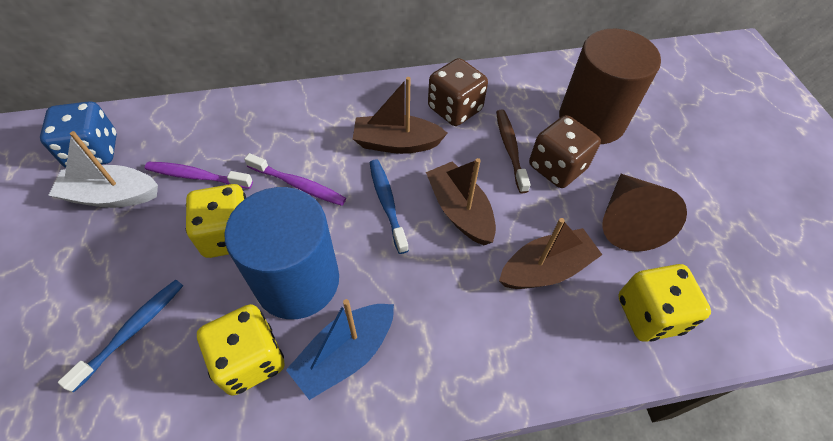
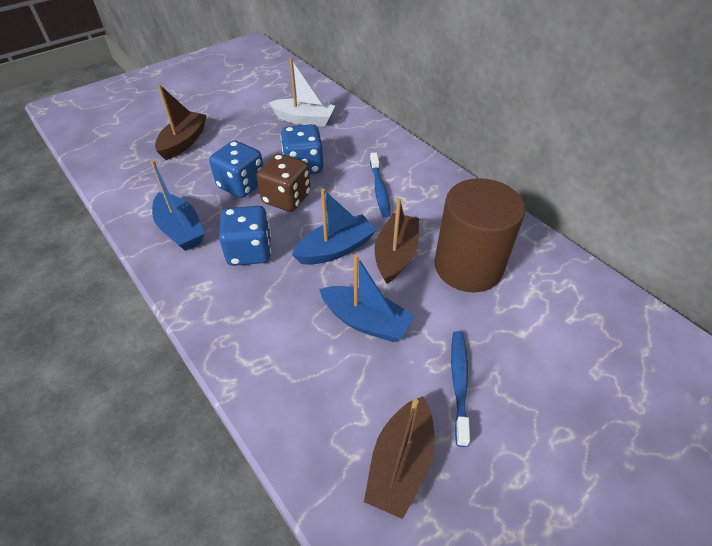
blue boat: [286,299,394,400] = 1 -> [150,160,205,251] [292,189,376,265] [319,254,415,342] = 3
blue cylinder: [224,187,339,319] = 1 -> none = 0
blue dice: [40,101,117,168] = 1 -> [209,140,263,198] [219,206,271,266] [280,124,323,174] = 3
brown cone: [602,174,687,252] = 1 -> none = 0
brown dice: [428,58,488,126] [529,115,601,188] = 2 -> [256,154,311,212] = 1
brown toothbrush: [496,110,531,193] = 1 -> none = 0
purple toothbrush: [145,162,253,189] [244,153,346,206] = 2 -> none = 0
yellow dice: [186,184,246,258] [197,304,285,396] [618,264,711,342] = 3 -> none = 0

